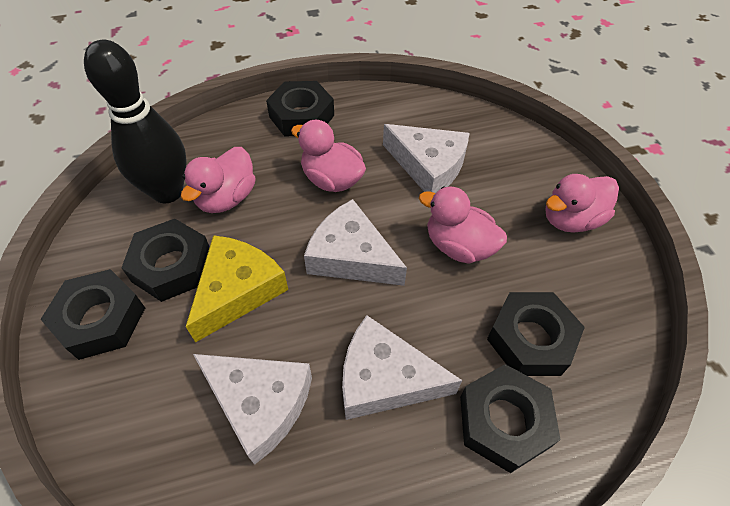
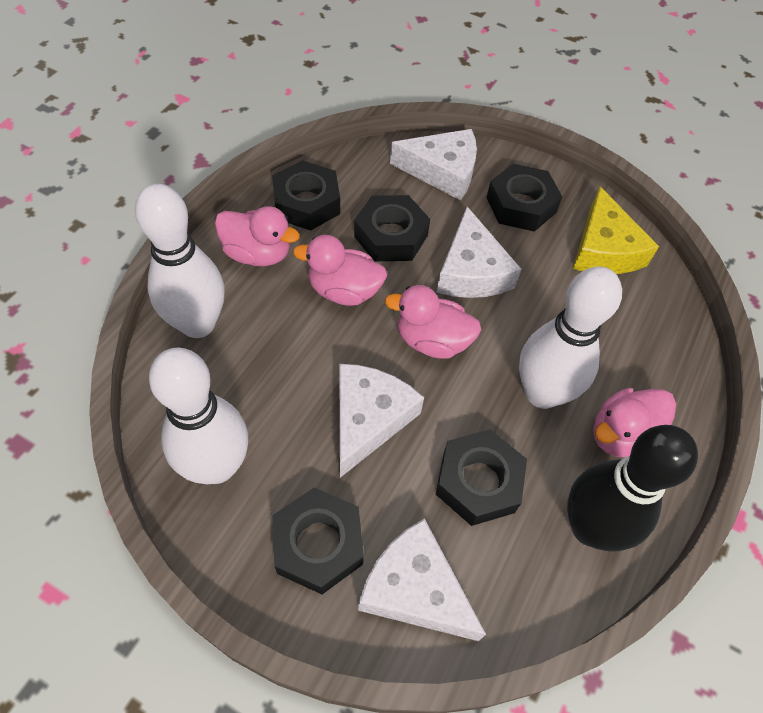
white bowling pin: none = 0 -> [135,184,224,338] [149,348,248,484] [519,266,622,409] = 3

